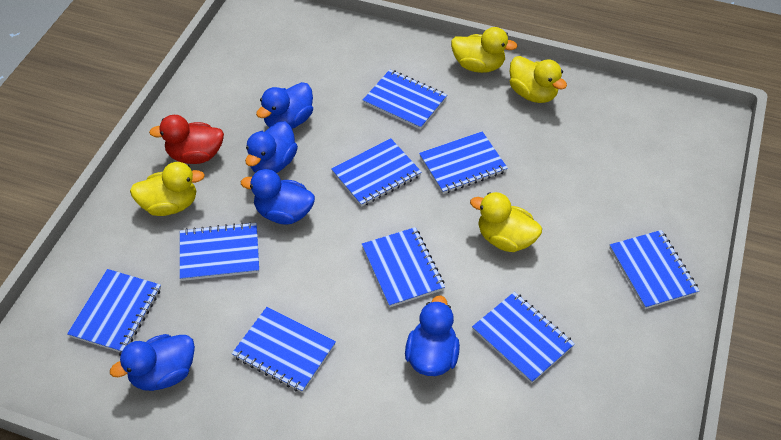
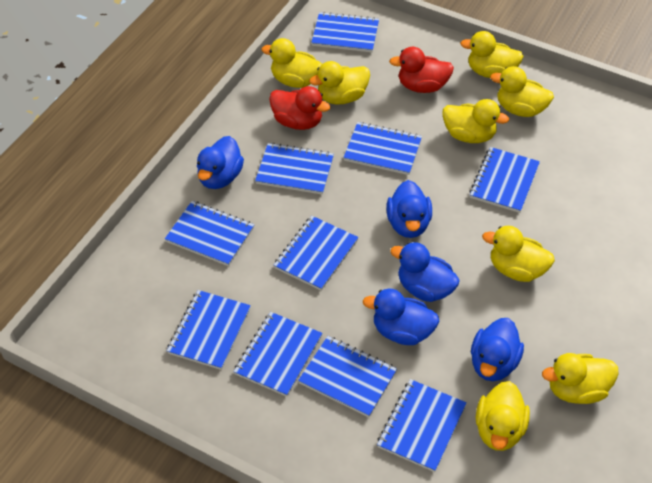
blue notebook: [67,269,161,352] [180,222,259,281] [232,307,336,393] [331,138,422,207] [362,227,445,307] [363,70,447,130] [419,131,508,194] [472,292,575,383] [609,230,699,309] = 9 -> [165,201,254,266] [167,290,251,370] [234,312,322,397] [255,143,334,195] [274,216,359,291] [298,336,397,417] [311,12,379,52] [343,122,422,175] [377,379,467,472] [469,147,540,213] = 10
red duck: [149,115,224,164] = 1 -> [269,86,330,130] [389,47,454,93] = 2
yellow duck: [130,162,205,216] [451,27,518,73] [470,192,542,252] [509,56,567,103] = 4 -> [261,38,322,88] [309,61,370,104] [442,99,509,143] [460,31,524,78] [476,381,530,451] [482,226,555,282] [490,66,554,117] [542,353,619,404] = 8

